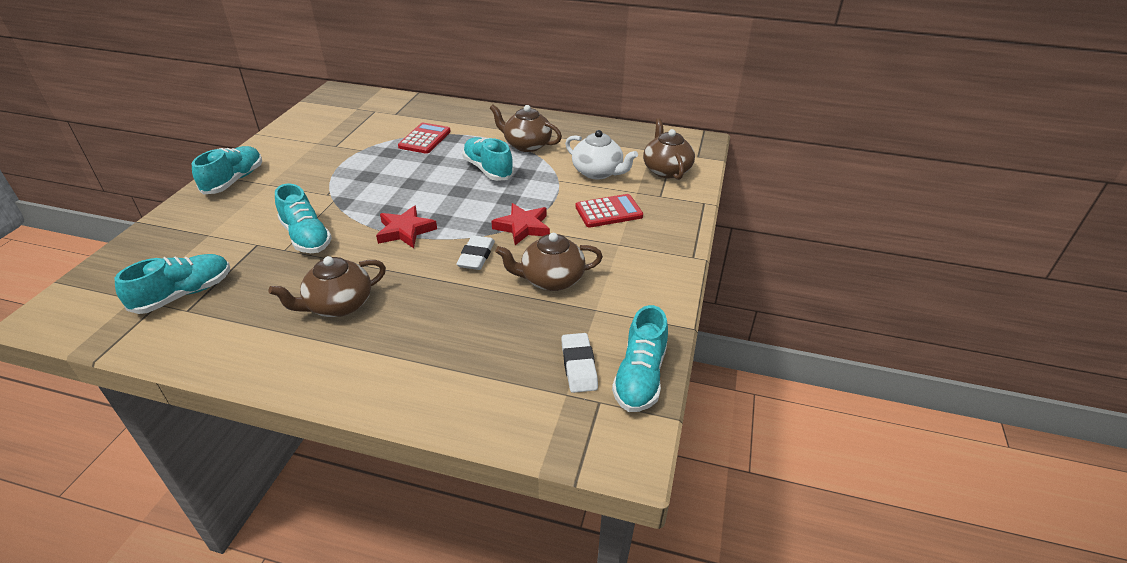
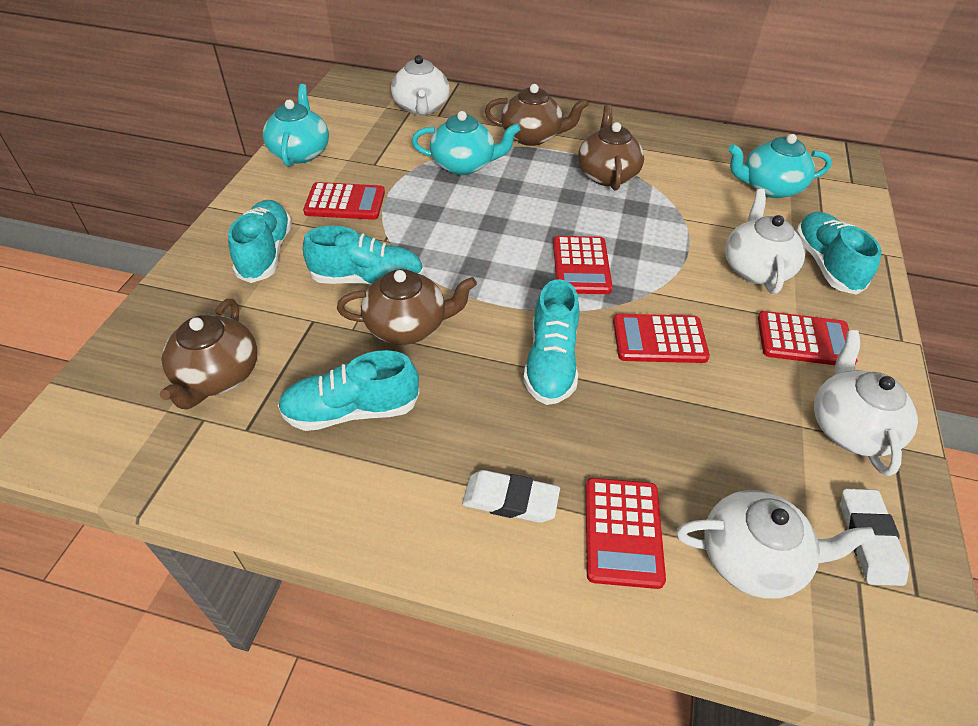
red calculator: [398,123,451,154] [576,194,643,228] = 2 -> [303,182,385,220] [553,236,613,294] [586,478,666,589] [613,314,710,363] [758,311,857,365] = 5
red star: [376,206,437,248] [491,203,550,245] = 2 -> none = 0
turquoise teapot: none = 0 -> [263,84,329,167] [412,111,521,175] [728,134,832,198] = 3
white teapot: [565,130,638,180] = 1 -> [391,55,450,115] [676,490,876,599] [725,189,805,294] [814,330,918,476] = 4

